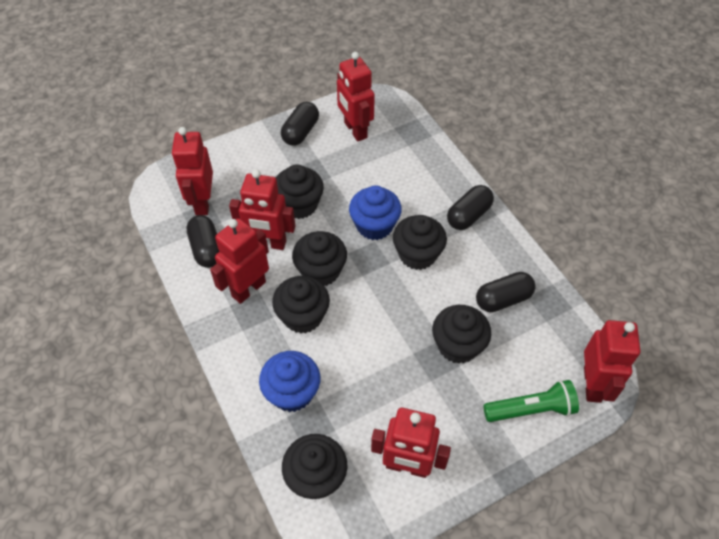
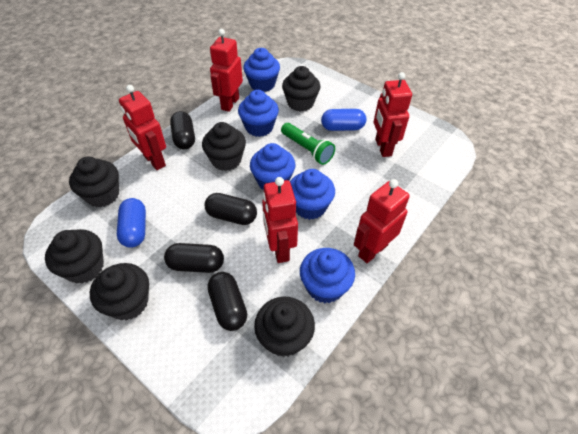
blue capsule: none = 0 -> [117,198,146,248] [321,109,366,131] = 2
blue cupcake: [259,351,320,412] [349,186,402,240] = 2 -> [238,90,279,137] [243,48,280,92] [250,143,295,190] [290,169,335,220] [300,248,355,303] = 5
red robot: [172,127,213,215] [210,218,269,304] [229,169,295,250] [337,52,375,141] [371,408,451,478] [584,320,640,403] = 6 -> [119,85,166,170] [210,29,243,112] [262,177,298,263] [354,179,410,263] [374,72,412,157] = 5

